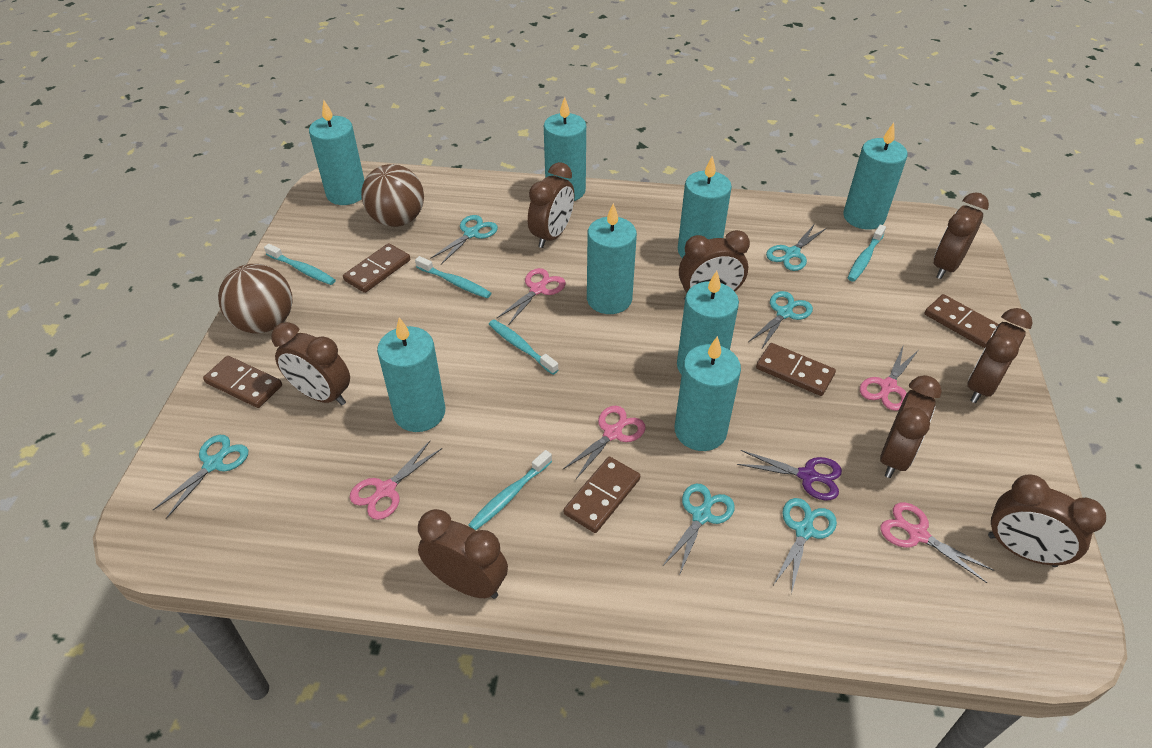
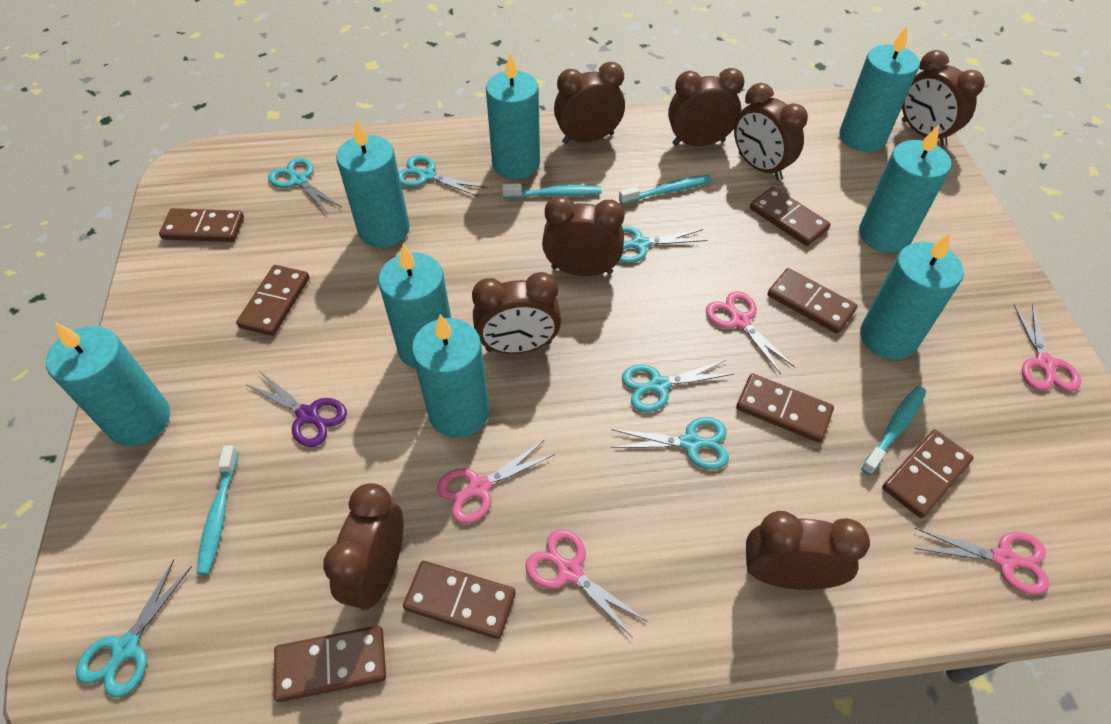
brown ball: [218,264,292,334] [361,164,424,227] = 2 -> none = 0
brown domino: [203,356,282,408] [343,243,410,293] [564,457,640,533] [756,343,836,396] [925,294,999,348] = 5 -> [159,208,244,242] [236,265,309,336] [274,626,386,702] [403,561,516,639] [736,373,834,443] [750,187,831,246] [768,268,858,333] [882,430,974,518] = 8
turquoise toothbrush: [264,244,336,285] [415,256,491,298] [468,450,552,530] [489,320,559,375] [848,224,886,282] = 5 -> [197,445,238,575] [502,183,602,199] [619,175,712,204] [861,386,926,475] = 4

